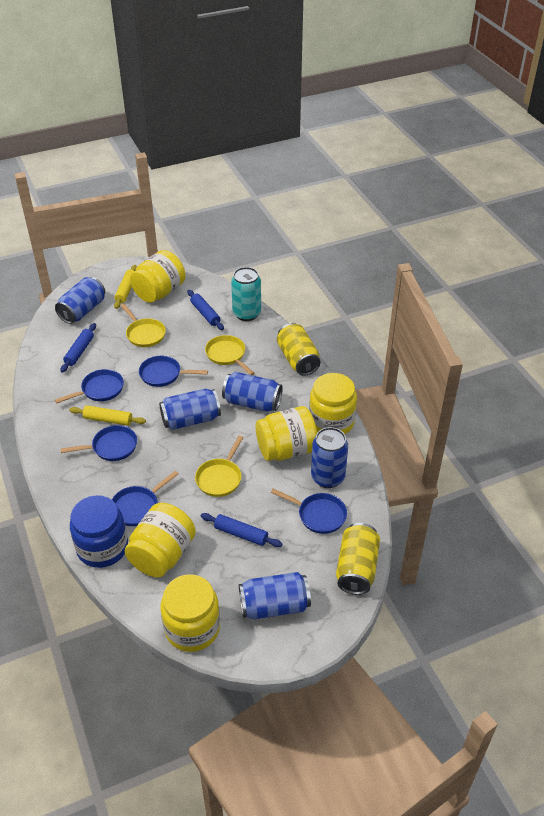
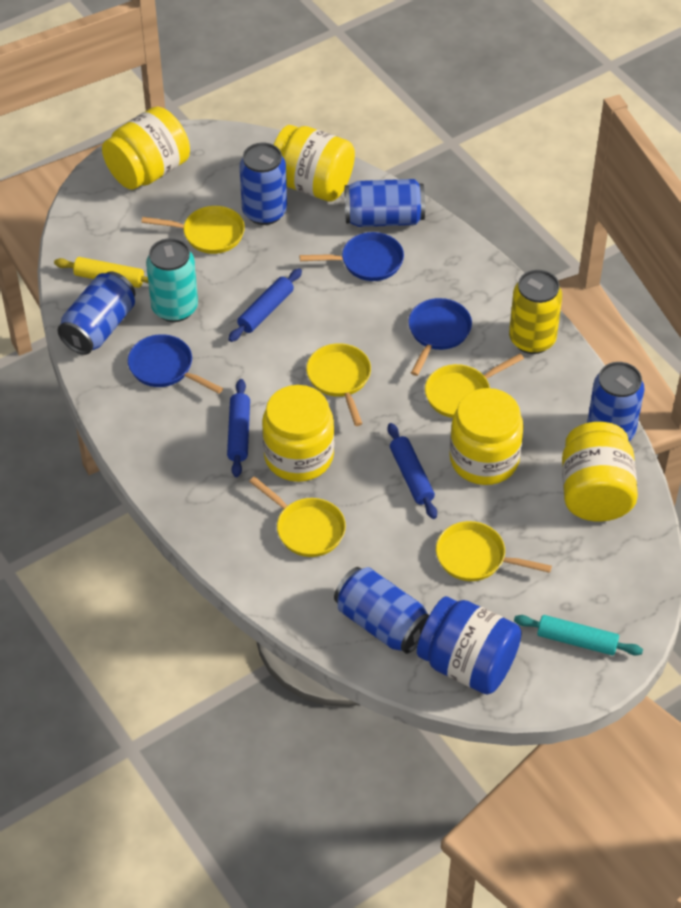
blue pan: [55,369,124,403] [60,425,137,461] [112,471,179,526] [139,356,208,387] [271,489,347,534] = 5 -> [128,334,223,394] [300,232,404,281] [408,298,472,376] = 3
turquoise rolling pin: none = 0 -> [514,615,643,656] = 1
yellow can: [277,323,321,376] [336,523,380,595] = 2 -> [509,270,562,354] = 1
yellow pan: [121,304,166,347] [195,436,244,497] [205,335,254,375] = 3 -> [141,206,245,254] [249,476,346,557] [306,343,371,426] [425,354,524,418] [436,521,552,581] = 5
yellow rolling pin: [69,406,146,426] [114,265,137,309] = 2 -> [54,257,148,288] = 1

